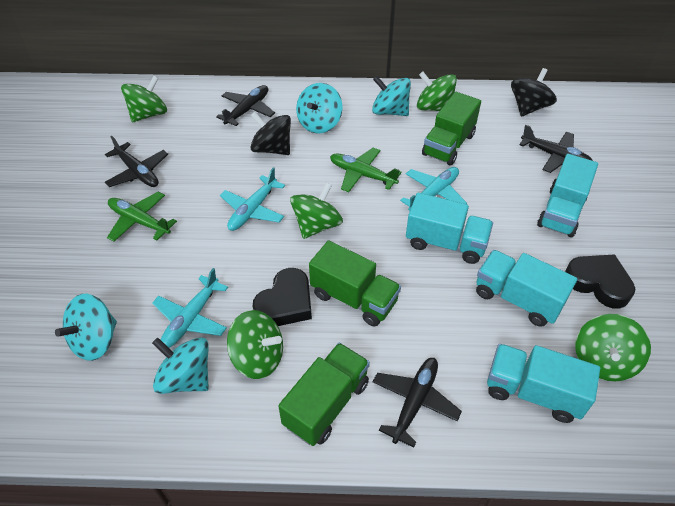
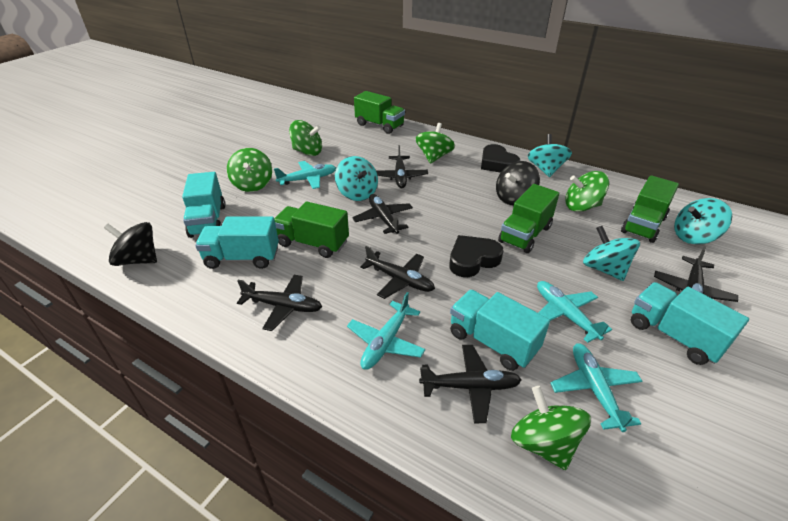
black plane: [105,136,168,187] [216,85,275,126] [373,358,462,448] [519,125,593,173] = 4 -> [237,275,322,331] [352,194,413,234] [360,246,435,299] [376,145,428,188] [419,345,522,423] [654,247,738,302] = 6
green plane: [107,192,177,242] [330,148,402,192] = 2 -> none = 0
green truck: [278,343,370,446] [309,240,401,326] [422,92,481,165] = 3 -> [274,202,349,258] [354,91,405,134] [498,184,559,253] [621,175,679,243] = 4
turquoise plane: [152,268,228,348] [220,167,285,231] [400,167,467,211] = 3 -> [274,161,336,189] [347,292,426,370] [537,281,612,343] [550,343,642,432] = 4

